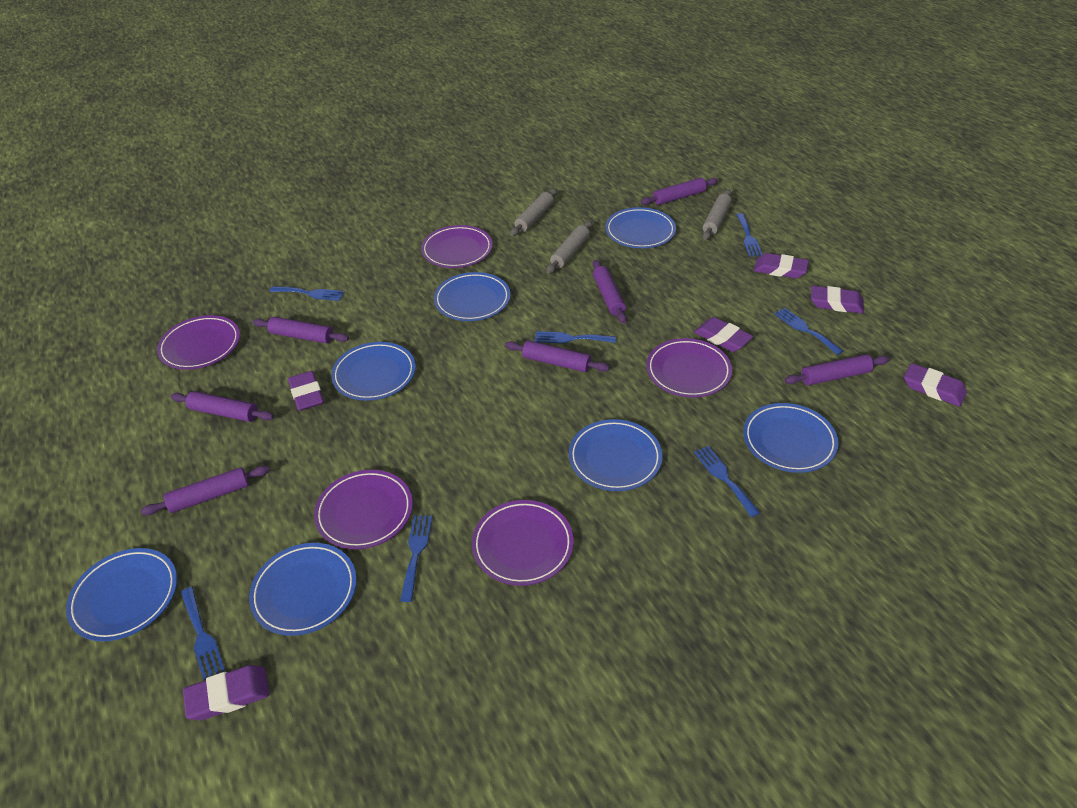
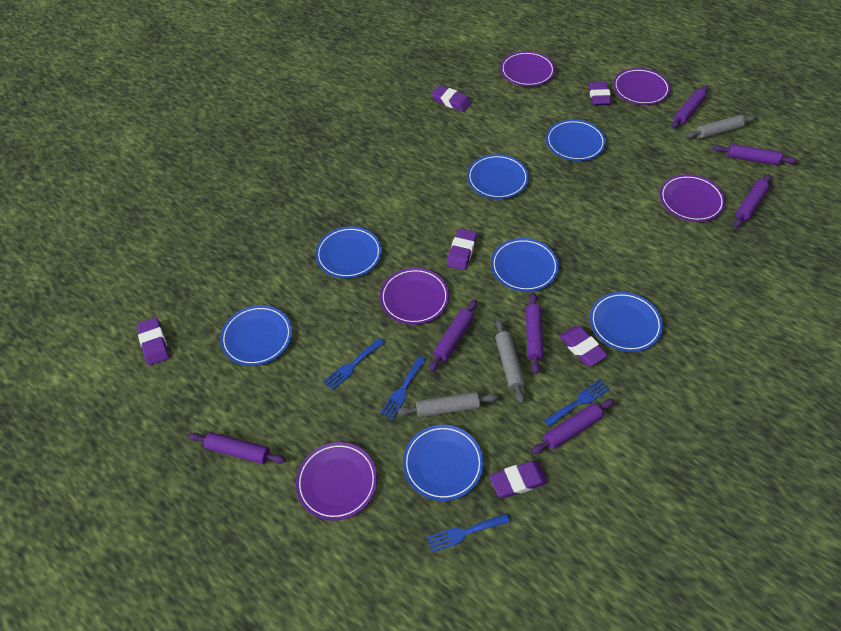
blue fork: [181,587,225,680] [270,286,344,301] [400,515,432,602] [535,331,616,344] [694,446,760,517] [736,213,763,257] [774,308,843,355] = 7 -> [323,338,384,390] [380,356,426,420] [427,513,510,552] [544,379,609,427] = 4

